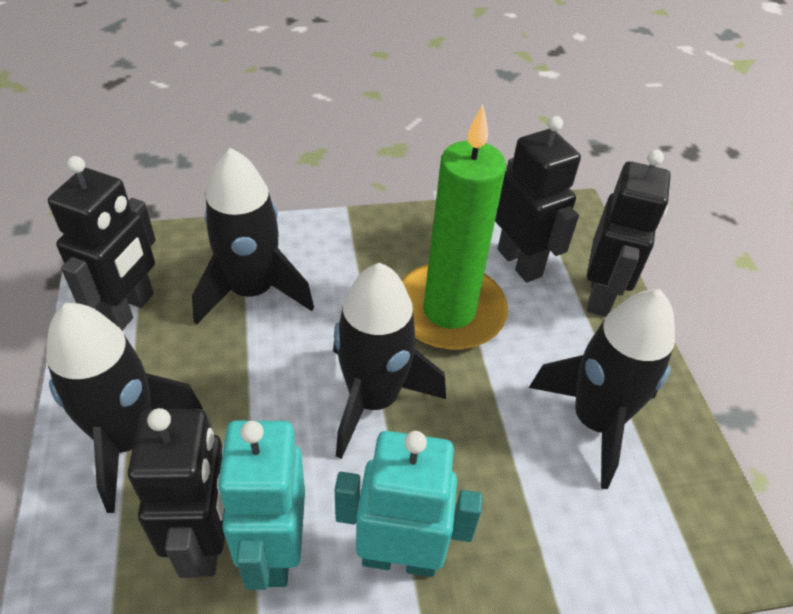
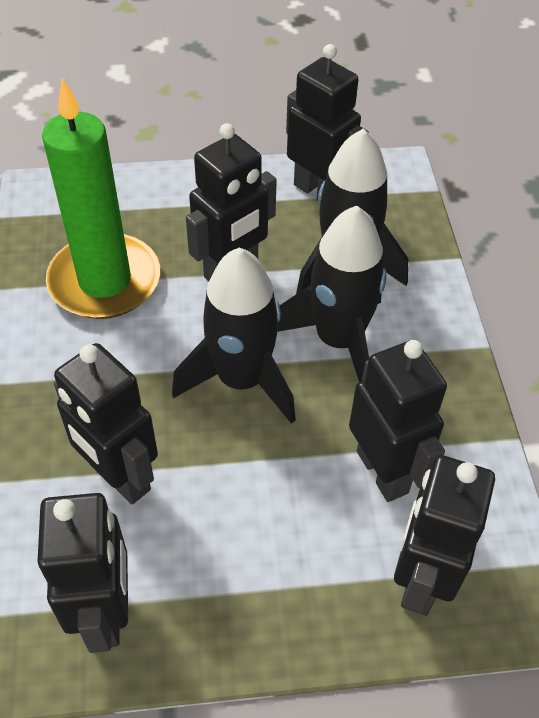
black robot: [48,156,156,331] [128,408,225,578] [495,116,581,283] [587,150,671,317] = 4 -> [37,493,128,653] [54,343,158,504] [186,123,277,282] [286,44,369,200] [349,340,447,502] [394,455,495,616] = 6
black rocket: [46,303,203,513] [192,148,314,325] [333,263,446,459] [529,289,675,489] = 4 -> [172,247,296,424] [277,206,387,382] [296,128,408,294] = 3
turquoise robot: [217,421,305,590] [335,431,482,577] = 2 -> none = 0

